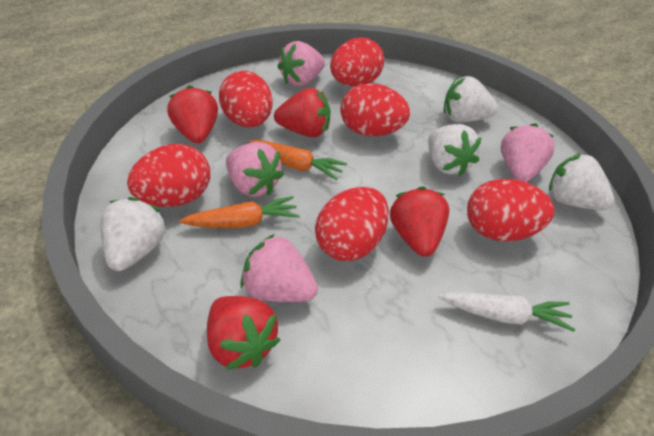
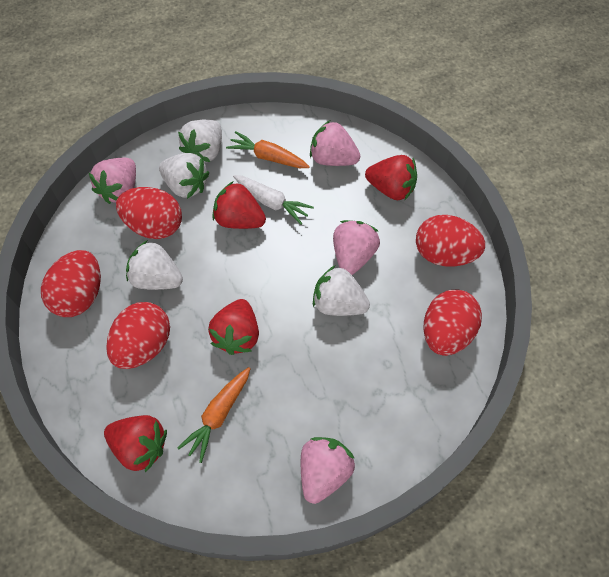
red egg: [127,144,210,207] [219,71,273,127] [315,187,389,261] [330,38,384,86] [340,83,410,137] [467,179,555,241] = 6 -> [41,250,101,317] [106,302,170,369] [116,187,182,239] [416,215,485,266] [424,290,482,356] = 5

